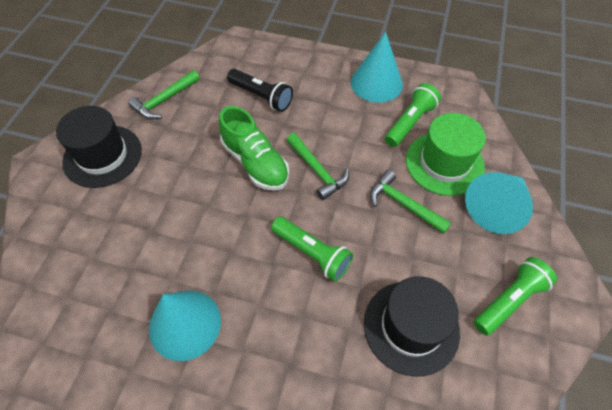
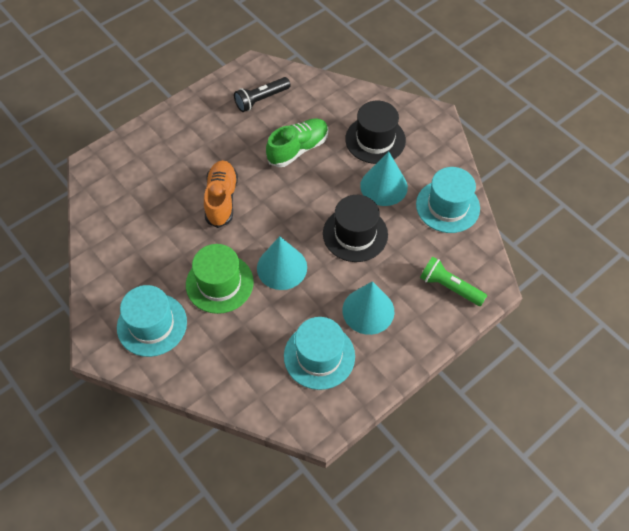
green flashlight: [271,217,353,282] [385,83,441,147] [474,257,557,336] = 3 -> [420,257,487,306] = 1
green hammer: [128,70,200,119] [287,133,349,200] [370,170,451,234] = 3 -> none = 0
orange shoe: none = 0 -> [204,160,238,228] = 1
turquoise hat: none = 0 -> [117,285,187,357] [284,317,355,390] [416,167,480,233] = 3

